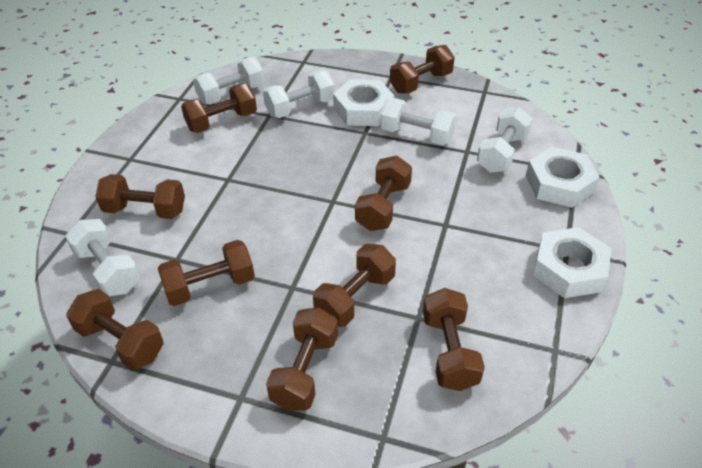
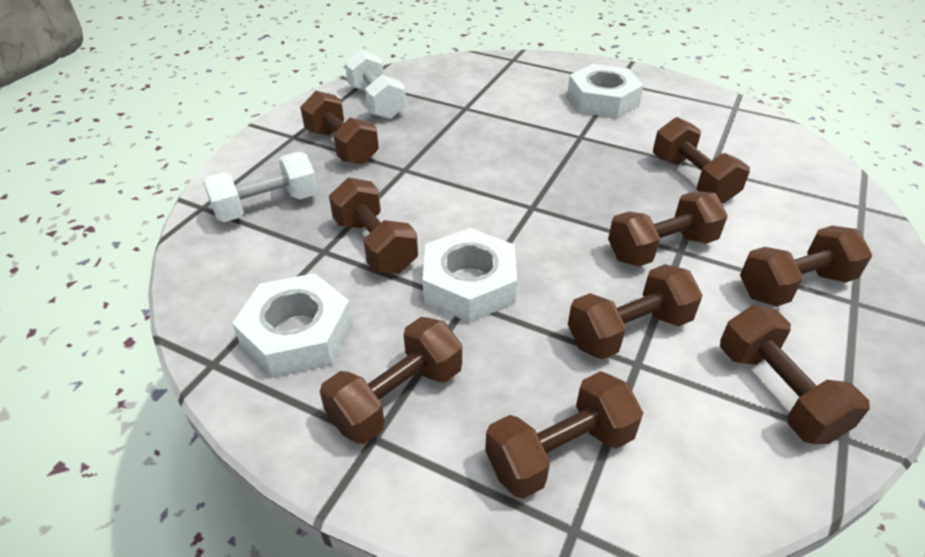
white dumbbell: [65,219,140,296] [193,57,264,105] [263,70,335,118] [380,98,456,145] [477,107,533,173] = 5 -> [203,152,318,222] [345,49,406,119] = 2

